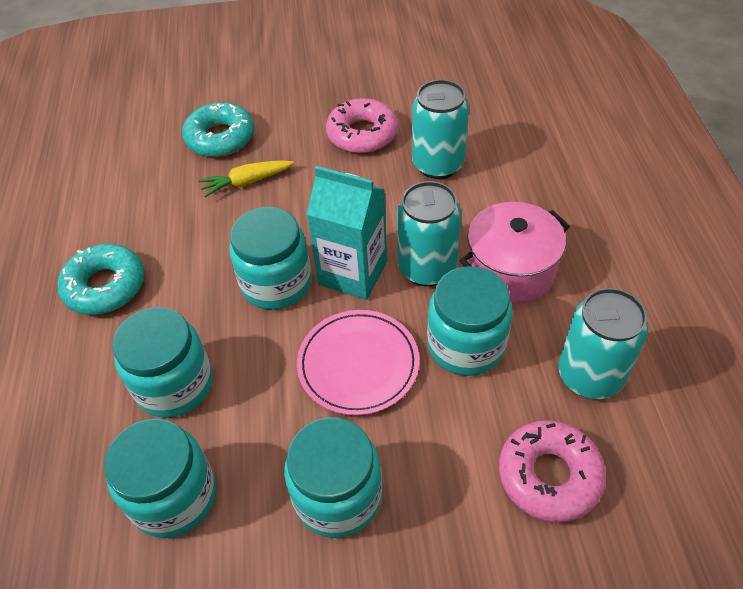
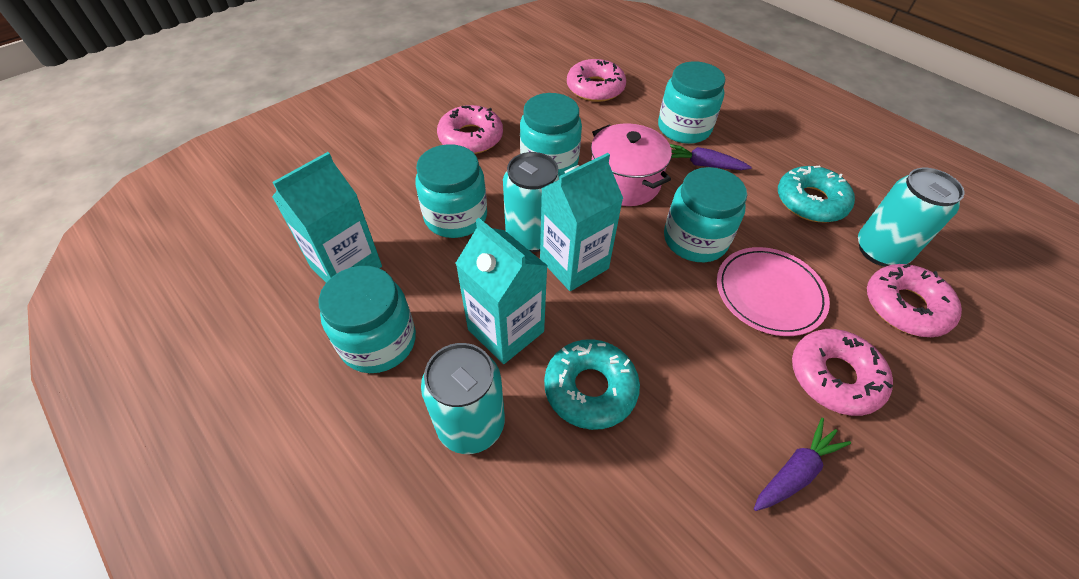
pink donut: [326,98,398,153] [499,420,606,523] = 2 -> [437,105,503,154] [567,59,626,102] [792,329,893,416] [867,264,962,337] = 4
purple carrot: none = 0 -> [670,144,752,170] [754,418,851,511] = 2
turquoise carton: [307,166,387,300] = 1 -> [272,152,382,282] [455,218,548,364] [540,153,623,291] = 3
yellow carrot: [198,160,294,197] = 1 -> none = 0

